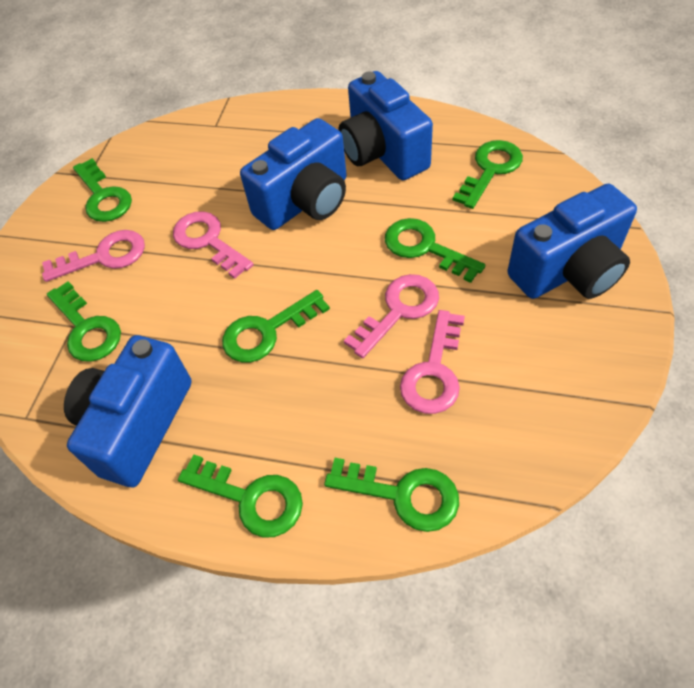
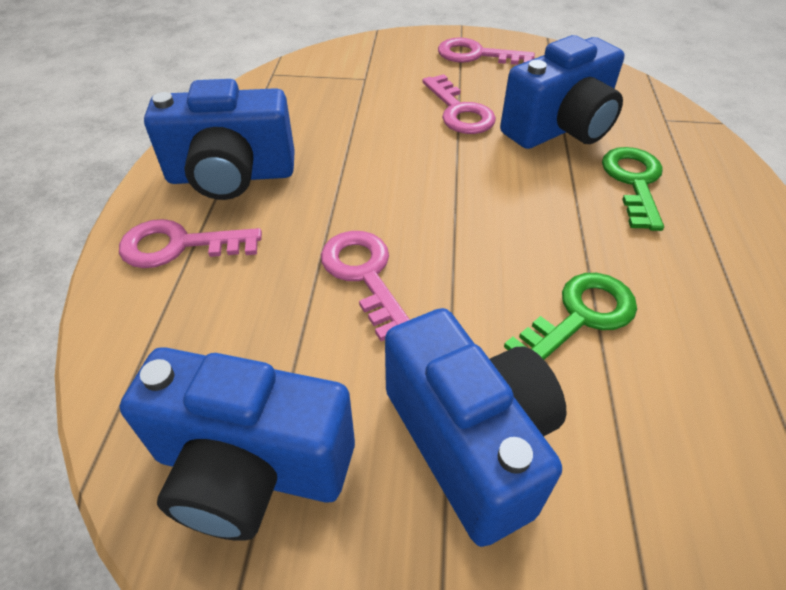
green key: [47,281,121,362] [73,158,132,222] [178,454,303,538] [222,290,330,363] [324,458,459,532] [385,218,485,283] [453,140,523,209] = 7 -> [504,273,637,360] [602,147,664,231] = 2

